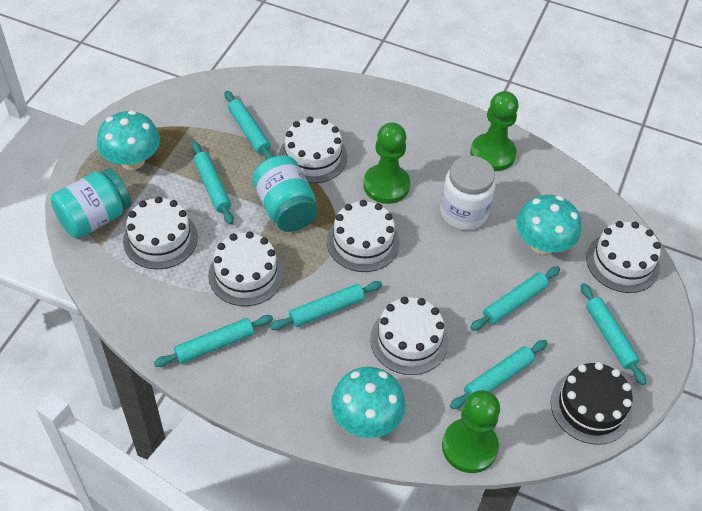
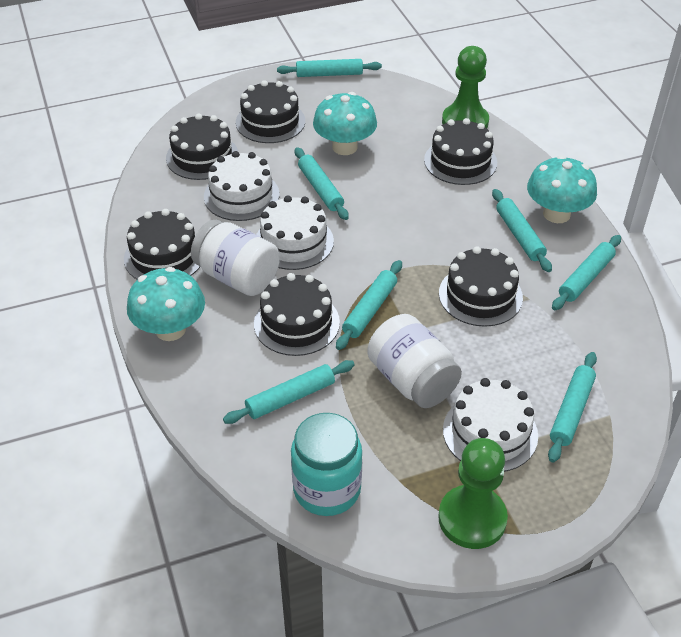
black cake: [551,362,633,445] = 1 -> [124,209,200,280] [166,113,238,180] [236,80,305,143] [254,273,340,356] [424,118,497,185] [439,246,523,327] = 6
green pawn: [363,123,410,204] [442,390,500,473] [470,91,518,171] = 3 -> [438,438,508,549] [442,46,489,128] = 2
turquoise jar: [50,168,132,239] [252,155,318,232] = 2 -> [291,413,362,516] = 1
white cake: [123,196,198,269] [208,231,284,306] [279,117,347,183] [327,200,400,272] [370,297,448,375] [586,221,661,293] = 6 -> [204,151,280,221] [256,195,334,270] [443,378,538,472] = 3
white jar: [440,156,496,230] = 1 -> [191,219,280,296] [367,314,462,408] = 2

